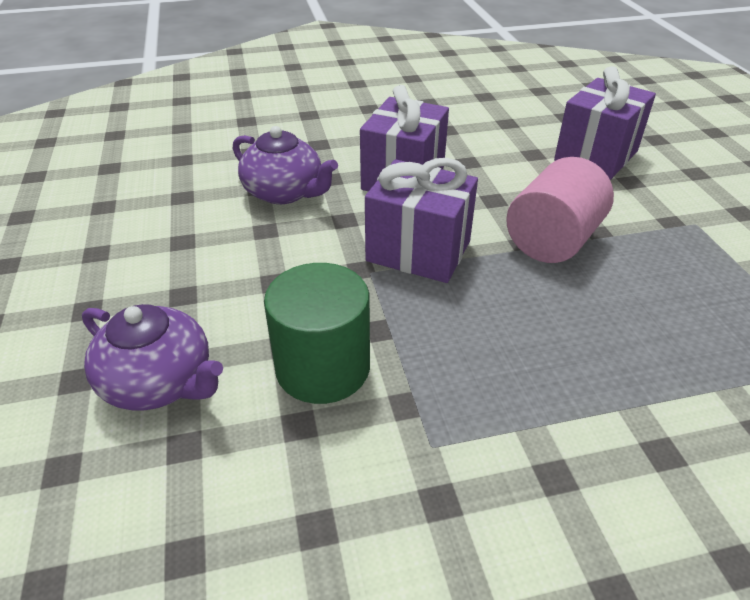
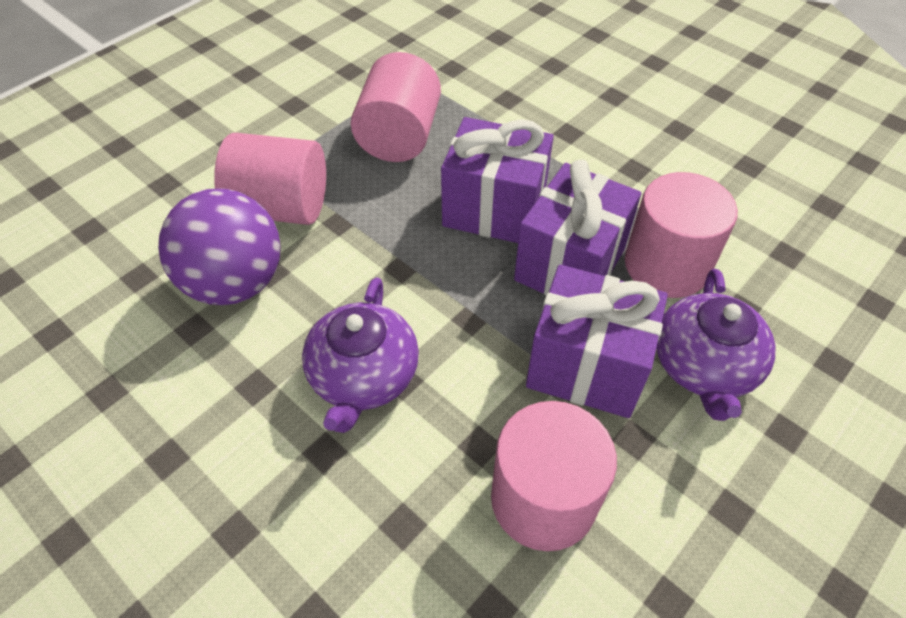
green cylinder: [264,263,370,404] = 1 -> none = 0
pink cylinder: [506,157,614,263] = 1 -> [214,133,326,225] [351,52,441,162] [491,401,617,551] [625,172,738,298] = 4
purple ball: none = 0 -> [158,188,281,305] = 1

